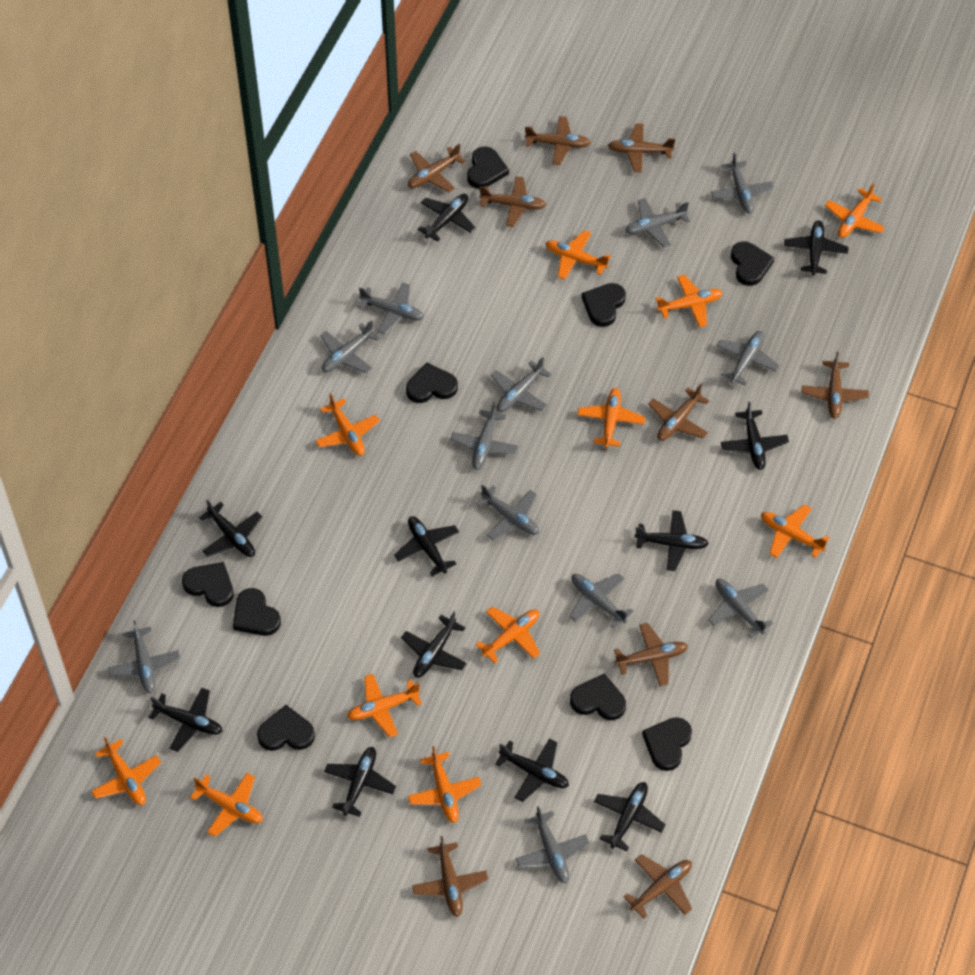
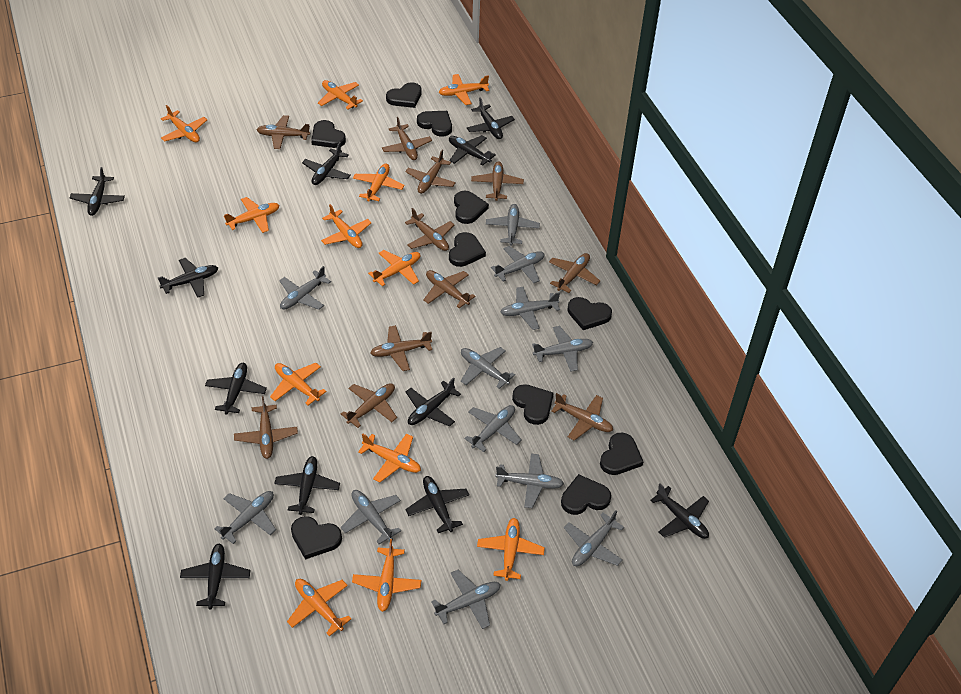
black heart: [182,562,234,607] [233,588,281,636] [257,705,315,751] [406,363,458,403] [467,147,509,189] [570,673,626,720] [582,283,626,327] [642,717,692,771] [731,241,774,286] = 9 -> [291,516,342,560] [311,120,346,148] [386,82,422,108] [417,111,452,137] [449,232,486,267] [454,191,489,224] [512,384,554,425] [561,474,611,515] [567,297,612,330] [600,433,643,475] = 10
brown plane: [408,144,466,193] [412,836,488,917] [479,176,546,227] [525,116,591,165] [608,123,675,172] [614,623,688,687] [623,854,692,919] [648,384,709,441] [802,351,869,419] = 9 -> [234,396,298,459] [256,115,310,149] [341,383,397,428] [370,325,432,371] [382,117,432,160] [405,150,456,194] [405,208,454,251] [423,270,475,308] [471,161,524,201] [549,253,600,293] [552,393,613,441] = 11
orange plane: [91,737,161,805] [190,773,263,837] [315,393,380,456] [347,674,422,737] [408,746,482,823] [475,606,540,663] [546,230,611,280] [578,388,645,448] [655,275,723,327] [761,504,829,558] [825,183,885,238] = 11 -> [161,105,207,142] [224,197,279,233] [270,363,326,405] [287,579,351,636] [318,80,363,110] [321,204,371,248] [352,539,421,612] [353,163,404,201] [358,433,421,483] [368,250,420,286] [439,74,489,105] [477,518,545,581] = 12

